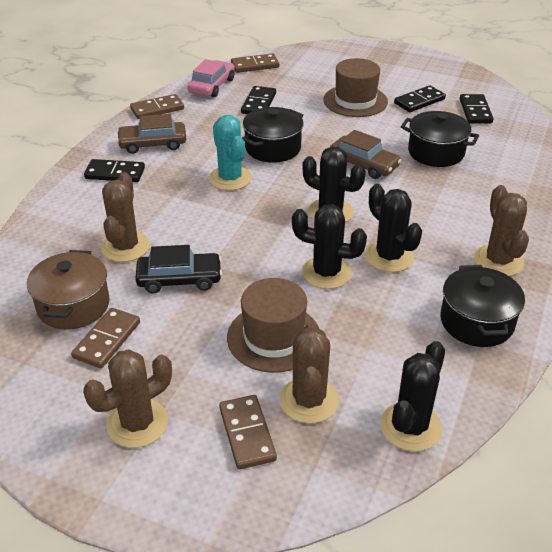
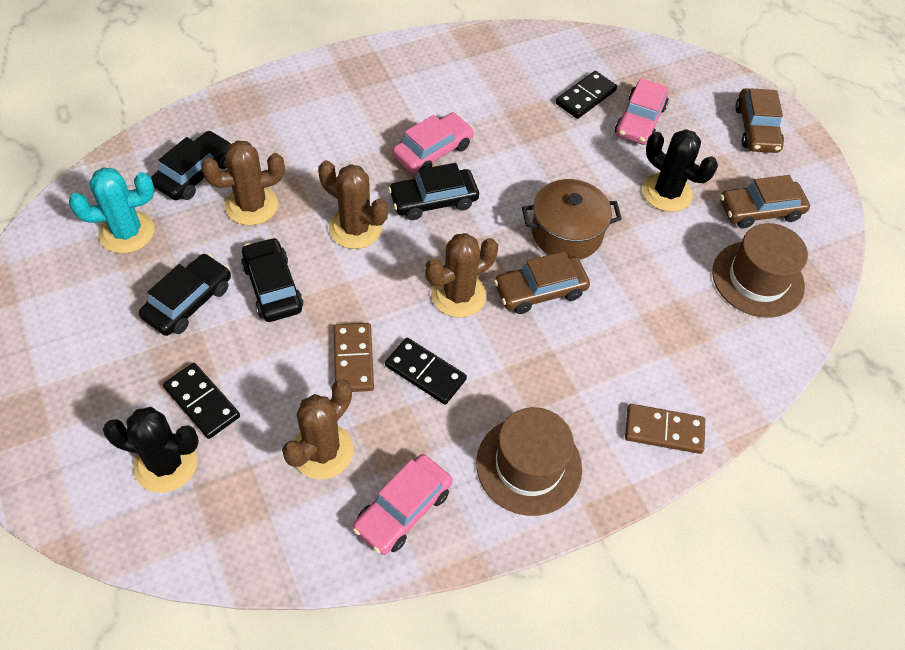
black cactus: [292,204,367,289] [302,146,366,223] [365,184,422,272] [380,341,445,452] = 4 -> [103,407,199,493] [642,129,718,212] = 2
black car: [135,245,222,294] = 1 -> [139,254,231,336] [151,131,232,200] [241,237,303,322] [388,163,479,220] = 4
black domino: [84,159,145,182] [241,86,276,114] [394,85,446,112] [460,94,494,123] = 4 -> [163,363,240,439] [385,338,467,405] [556,71,617,119] = 3
black pot: [242,107,303,163] [401,111,479,167] [440,265,525,347] = 3 -> none = 0
brown car: [117,114,186,154] [330,130,402,179] = 2 -> [494,251,590,314] [720,175,810,229] [735,88,784,153] = 3
brown domino: [71,308,140,368] [130,94,184,119] [219,395,277,470] [231,53,279,73] = 4 -> [334,323,374,392] [625,404,705,454] = 2
pink car: [188,59,235,97] = 1 -> [353,454,452,555] [392,113,474,173] [615,78,669,145] = 3

